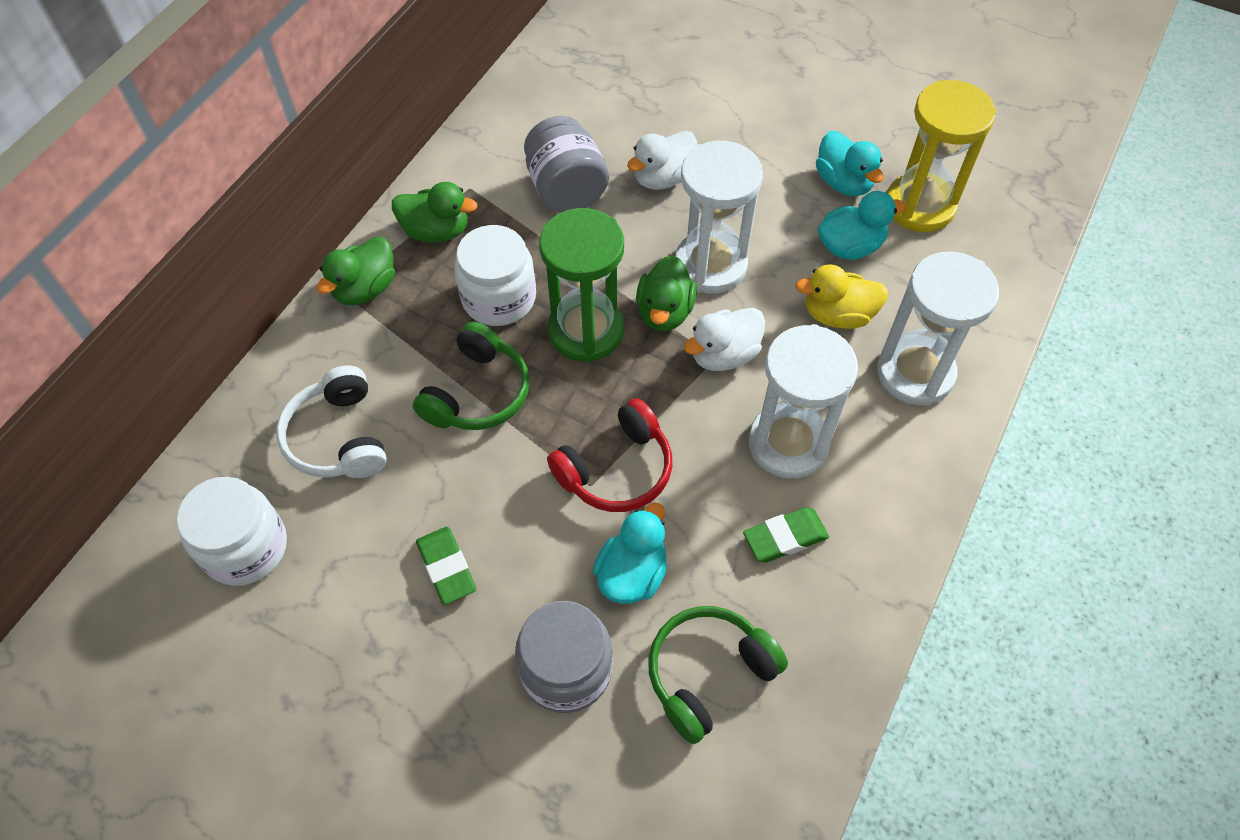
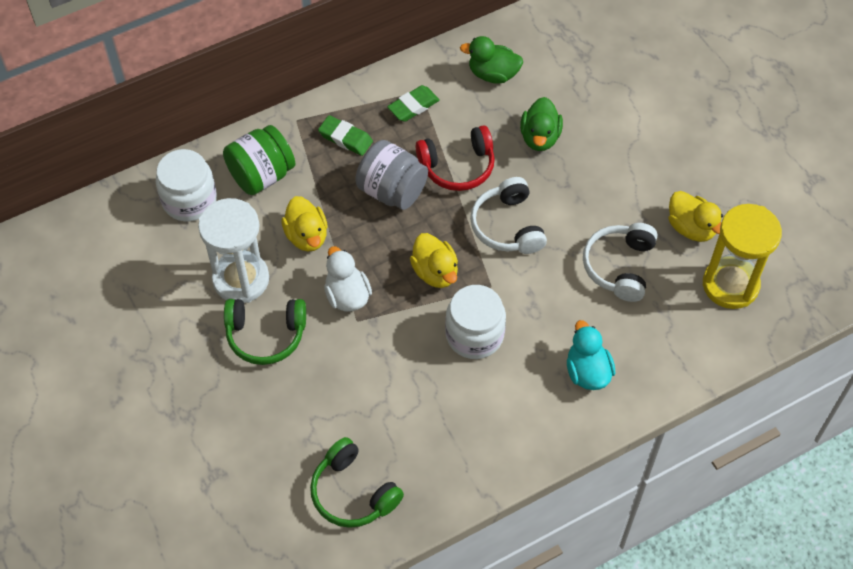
green duck: [317,237,395,305] [392,182,477,242] [636,255,697,331] = 3 -> [460,36,523,84] [520,97,563,151] = 2
green hourglass: [539,208,624,362] = 1 -> none = 0
green jar: none = 0 -> [223,125,295,195] = 1
grey jar: [515,601,613,713] [524,116,609,212] = 2 -> [355,140,428,210] = 1
turquoise duck: [593,503,667,604] [816,131,884,196] [818,191,906,260] = 3 -> [567,320,615,390] = 1
white duck: [627,131,697,190] [684,308,765,371] = 2 -> [324,246,372,311] = 1
white headphones: [276,365,387,478] = 1 -> [470,177,547,254] [583,223,658,302] = 2
white hourglass: [675,141,763,294] [749,324,858,479] [877,251,999,406] = 3 -> [198,198,269,303] = 1
yellow duck: [795,264,888,329] = 1 -> [281,196,328,252] [410,233,458,288] [669,191,723,242] = 3

